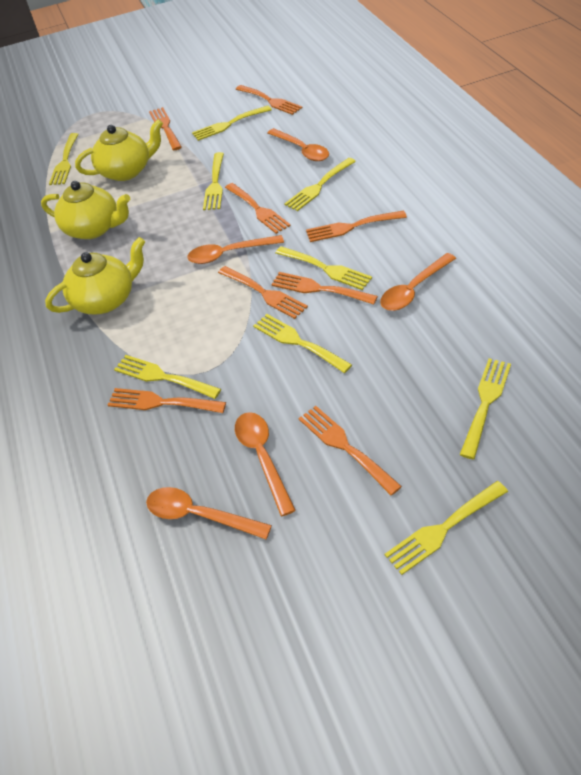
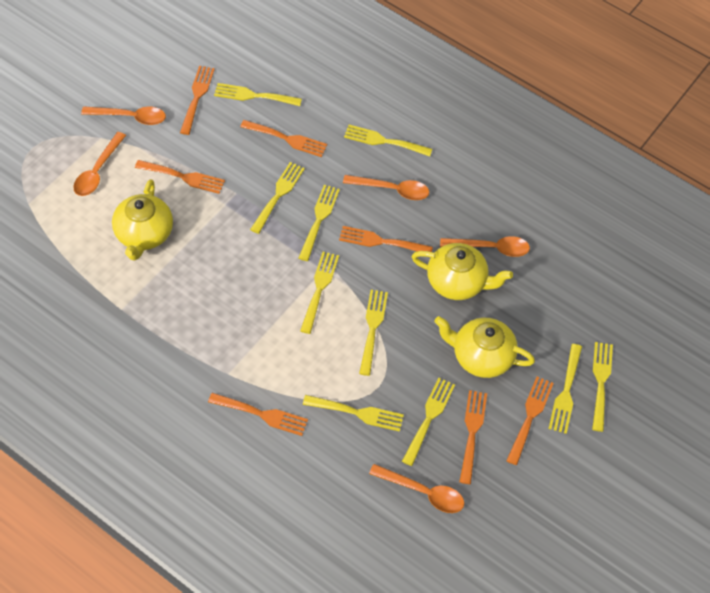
orange fork: [108,388,226,413] [149,107,182,150] [218,266,308,319] [225,183,291,234] [236,85,302,115] [271,272,378,305] [298,406,402,496] [306,210,407,242] = 8 -> [135,160,225,194] [180,66,215,135] [208,393,308,436] [240,120,327,157] [339,226,433,252] [459,390,487,484] [506,377,554,465] = 7
yellow fork: [49,133,78,185] [114,355,221,399] [192,106,272,141] [203,152,224,210] [253,314,352,373] [276,246,372,290] [284,158,356,211] [385,481,508,575] [460,358,511,459] = 9 -> [214,83,302,106] [250,162,305,234] [299,185,340,261] [300,252,339,334] [303,395,404,432] [344,125,432,157] [359,290,388,376] [402,378,455,466] [548,344,582,434] [592,342,613,432] = 10

